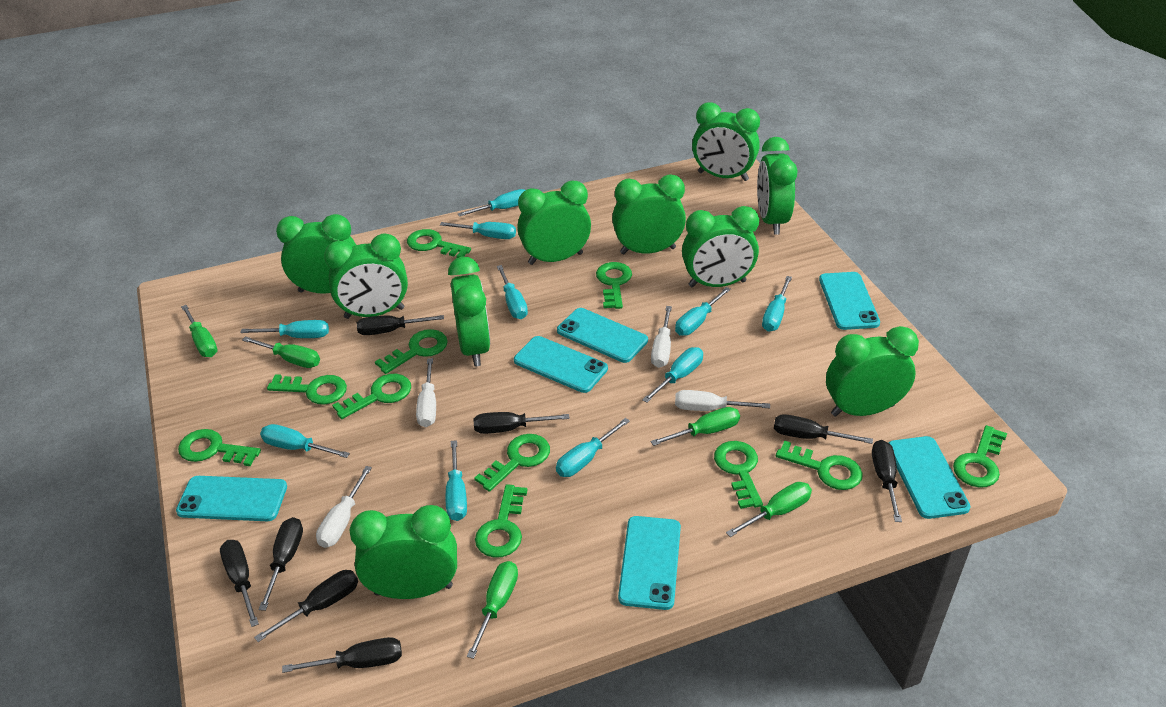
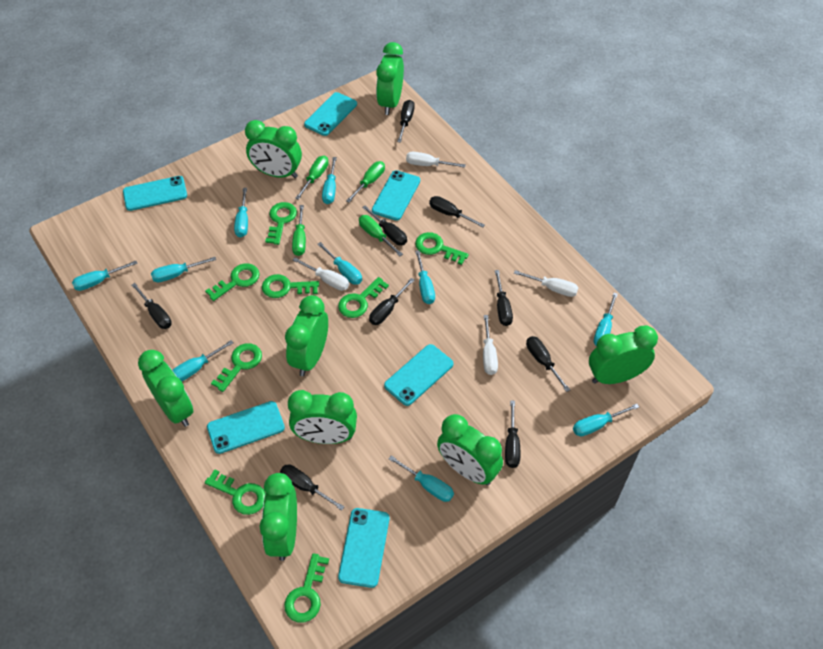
black screwdriver: [220,540,259,627] [254,570,358,642] [259,517,303,611] [282,637,402,673] [357,315,444,335] [473,412,570,434] [774,414,873,444] [872,440,902,522] = 8 -> [132,283,172,329] [280,464,344,511] [362,205,407,245] [369,278,414,325] [397,100,415,143] [429,196,485,227] [495,270,513,326] [505,400,520,468] [526,336,570,392] = 9
green clock: [276,214,356,294] [324,233,408,319] [350,505,457,599] [448,257,490,367] [517,181,591,265] [612,175,686,254] [682,206,759,287] [692,102,760,181] [757,137,797,235] [826,326,919,417] = 10 -> [138,350,194,427] [245,120,302,178] [259,473,297,561] [285,295,328,376] [288,390,357,444] [376,42,404,115] [437,414,503,485] [589,325,658,384] = 8
green key: [178,429,261,466] [267,374,347,405] [332,374,411,419] [375,329,448,374] [407,229,471,258] [474,434,550,492] [475,484,527,558] [596,262,632,309] [714,441,763,509] [776,441,863,490] [953,425,1007,488] = 11 -> [205,263,260,301] [205,469,266,515] [211,343,262,392] [262,274,319,298] [265,202,297,245] [284,553,329,623] [338,277,389,318] [415,232,469,265] = 8
green screwdriver: [181,305,218,357] [242,336,320,368] [467,561,518,659] [651,407,740,446] [726,482,812,537] = 5 -> [292,205,306,256] [295,156,329,200] [346,161,385,202] [359,215,403,256] = 4

